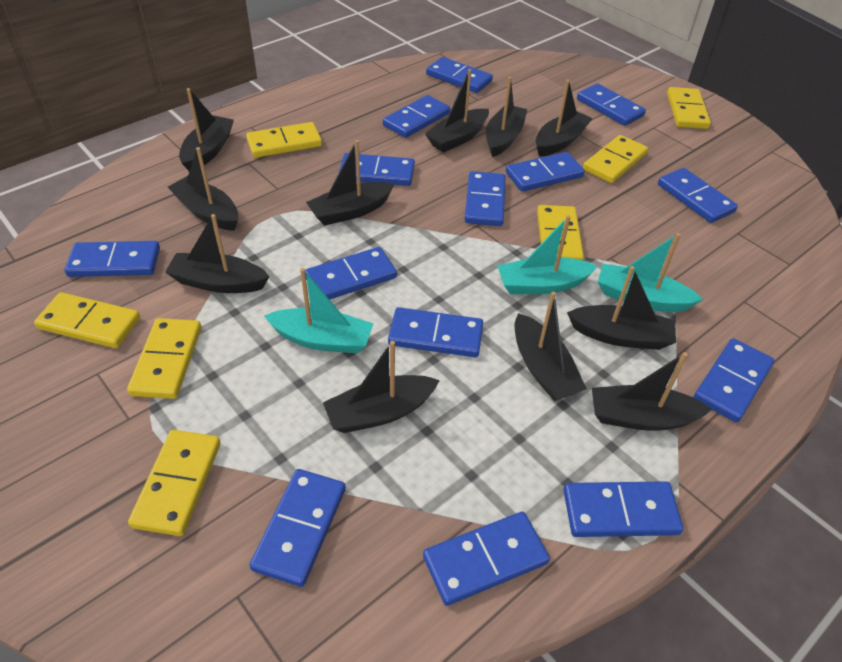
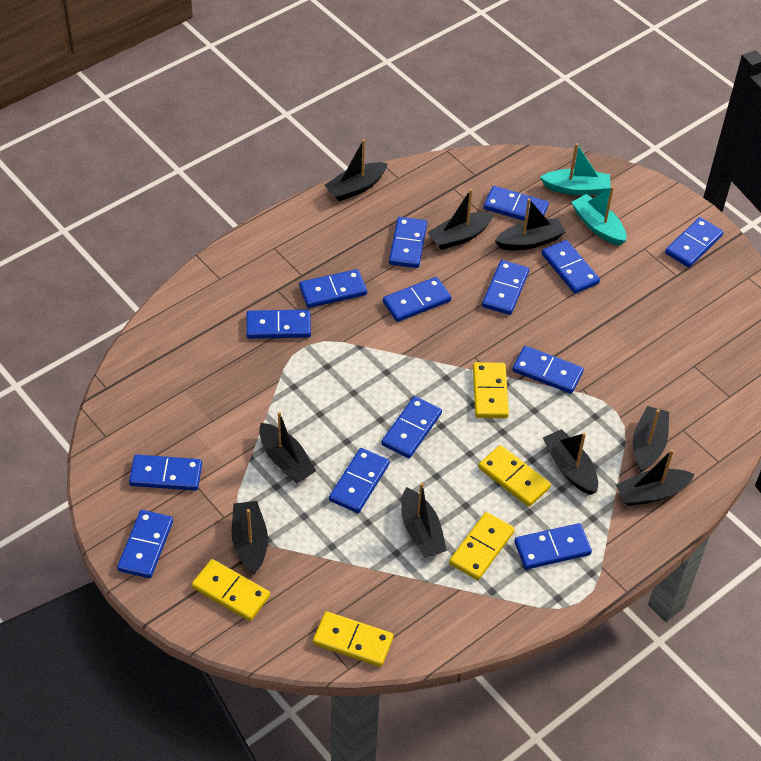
black boat: [165,214,270,293] [168,147,238,231] [179,88,234,171] [306,140,394,226] [323,341,440,433] [425,69,489,152] [486,77,527,157] [515,292,587,401] [536,80,593,157] [567,266,676,350] [592,352,712,431] = 11 -> [232,501,268,575] [259,412,316,483] [325,139,388,201] [401,483,447,558] [427,189,494,250] [495,198,565,250] [543,429,598,495] [616,449,695,506] [633,406,669,473] = 9
turquoise boat: [264,268,374,353] [497,215,598,294] [598,233,703,312] = 3 -> [540,143,610,195] [571,186,626,246] = 2
yellow domino: [34,292,140,348] [127,318,201,399] [128,430,221,536] [246,122,322,158] [537,205,584,260] [583,135,648,183] [667,87,711,129] = 7 -> [192,559,270,621] [313,611,393,667] [449,512,515,580] [473,362,509,418] [478,445,551,507] = 5

